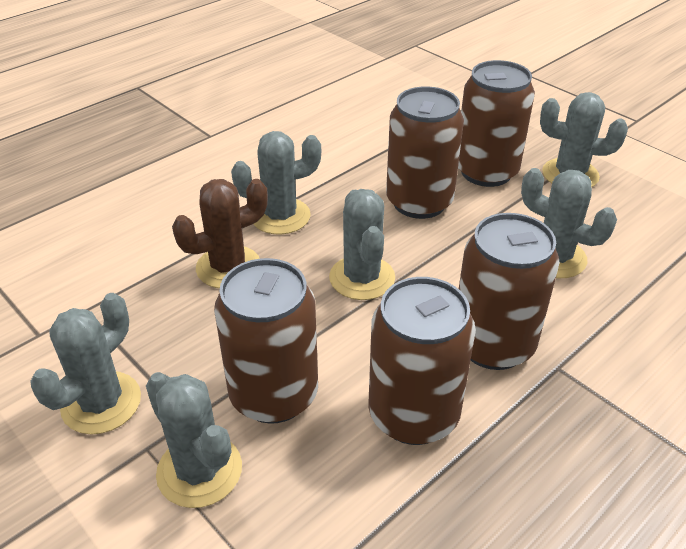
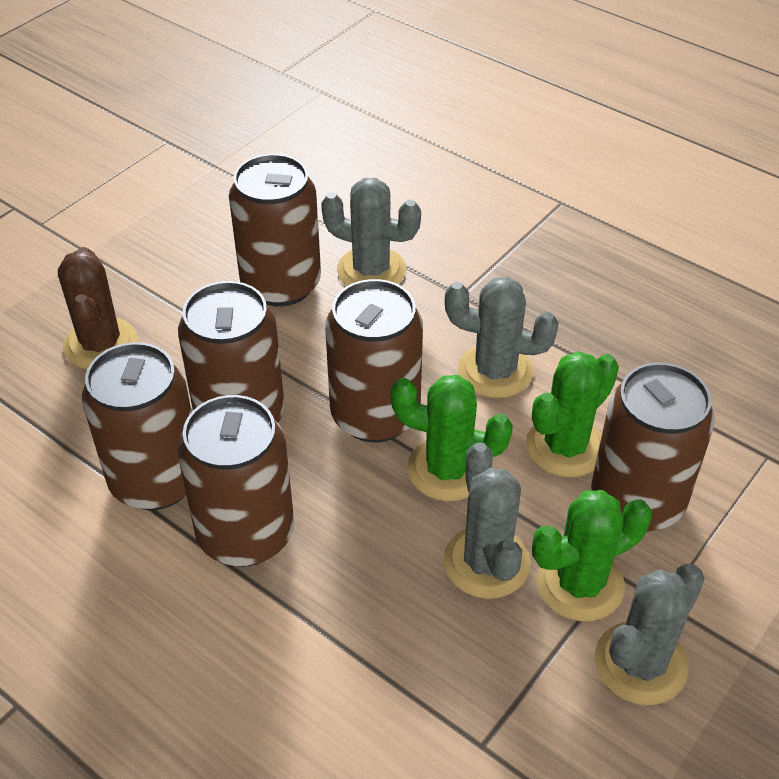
brown can: [214,258,318,424] [369,277,476,445] [386,86,464,219] [458,60,535,187] [459,213,560,370] = 5 -> [82,342,192,510] [177,395,294,566] [178,281,285,423] [229,154,321,306] [325,279,423,442] [591,363,715,532] = 6
green cactus: none = 0 -> [391,375,513,501] [526,351,619,478] [532,490,652,622] = 3
grey cactus: [30,293,141,435] [146,372,242,508] [231,131,321,235] [329,189,395,300] [521,168,617,278] [540,92,628,187] = 6 -> [321,178,421,286] [443,442,531,599] [445,277,559,398] [595,564,705,705] = 4

